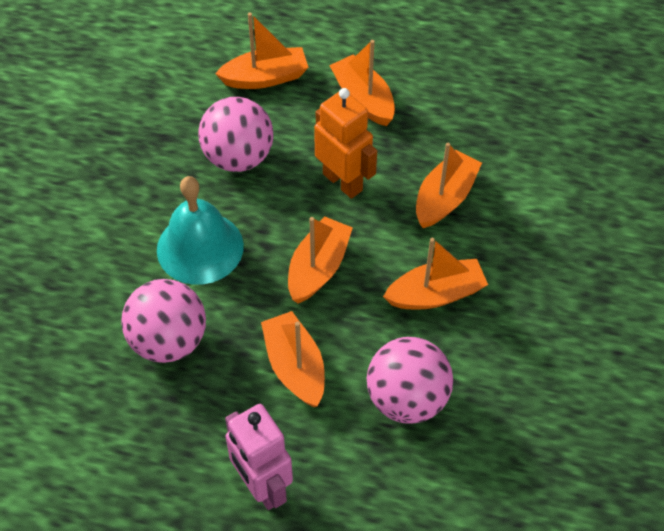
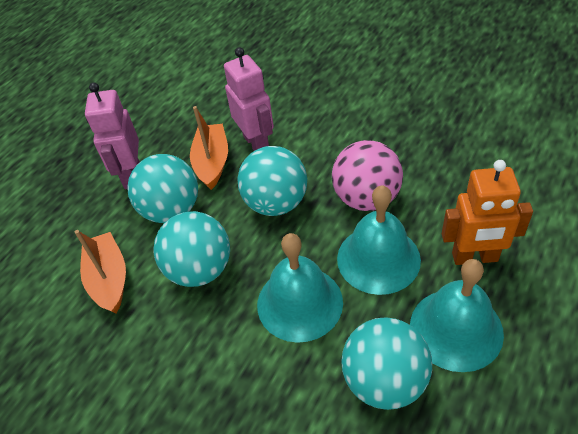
orange boat: [215,13,309,89] [261,311,325,407] [288,216,353,303] [329,40,395,126] [383,238,488,309] [416,143,482,228] = 6 -> [75,230,126,313] [190,106,228,190] = 2
pink ball: [121,279,206,363] [198,97,274,172] [367,337,453,424] = 3 -> [332,140,403,211] = 1
pink robot: [225,404,293,510] = 1 -> [85,82,140,189] [224,47,274,151] = 2
turquoise ball: none = 0 -> [127,154,198,223] [153,211,230,287] [237,146,307,216] [341,317,432,410] = 4
turquoise bell: [157,176,244,285] = 1 -> [257,233,343,343] [337,185,421,295] [410,259,504,372] = 3

